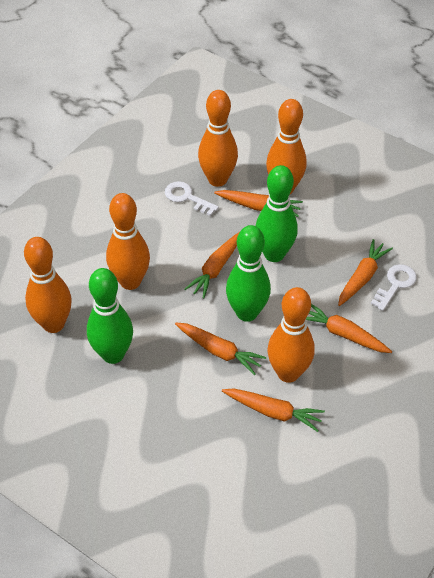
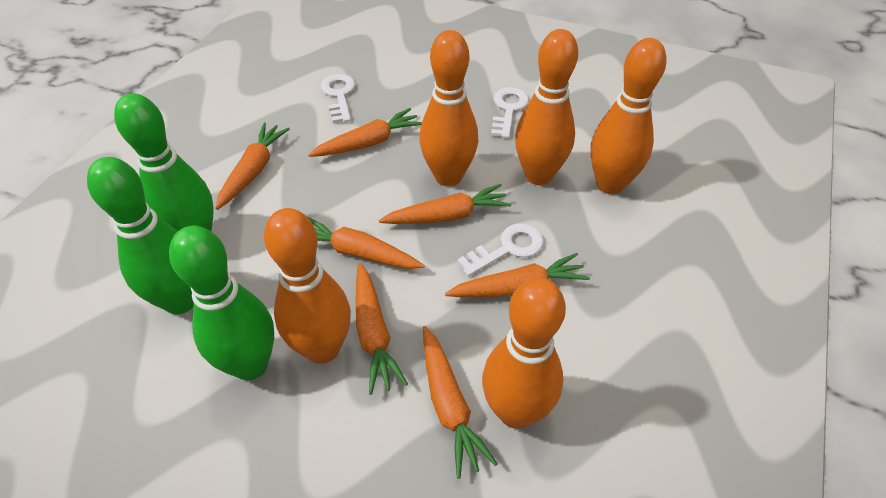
orange carrot: [175,323,266,375] [184,232,239,299] [214,190,303,217] [222,389,325,432] [306,304,392,353] [338,239,393,306] = 6 -> [216,123,290,210] [308,108,422,157] [308,217,425,269] [356,263,408,395] [379,184,511,224] [423,326,497,479] [445,253,590,297] = 7
white key: [165,181,219,216] [370,264,417,311] = 2 -> [321,74,355,123] [457,223,544,276] [491,87,529,138] = 3

